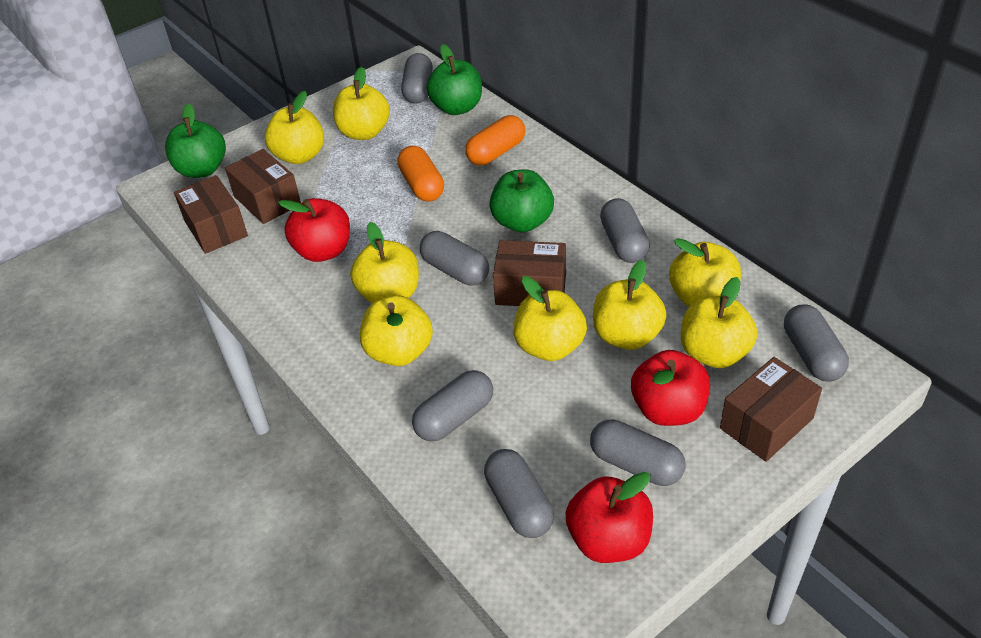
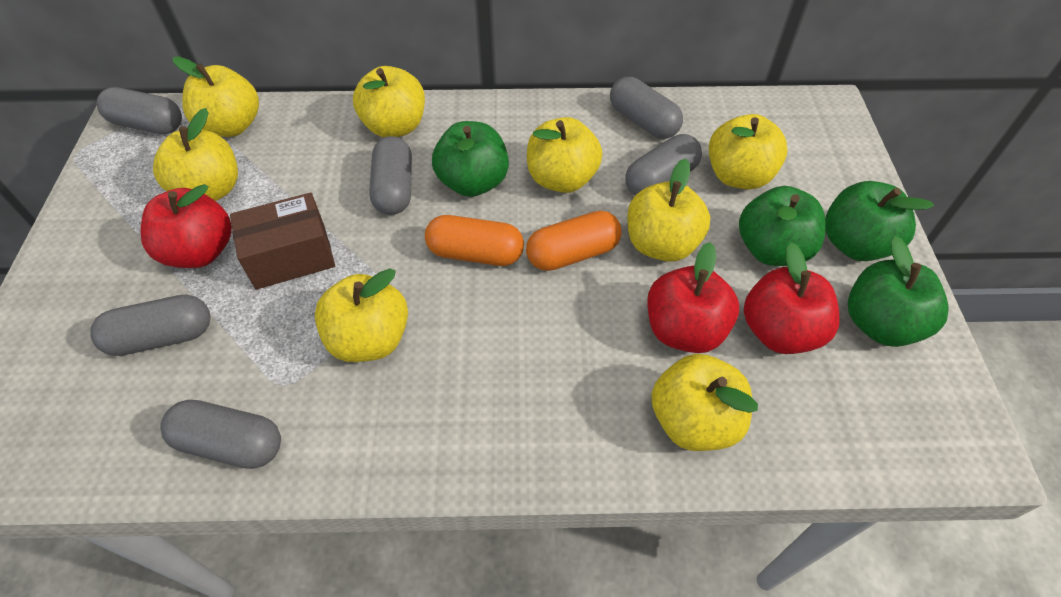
brown box: [174,175,248,254] [225,149,301,224] [493,240,566,306] [720,357,822,462] = 4 -> [230,193,335,290] = 1
green apple: [165,103,226,178] [426,44,482,115] [489,169,554,232] = 3 -> [432,121,509,197] [739,186,826,266] [825,181,934,261] [848,236,949,347] = 4
grey capsule: [401,53,433,104] [412,370,493,442] [420,231,489,286] [484,449,554,538] [590,419,686,486] [600,198,650,263] [784,304,849,382] = 7 -> [90,295,210,356] [97,87,182,134] [160,400,281,469] [369,136,412,215] [610,77,683,139] [626,134,702,195] = 6

